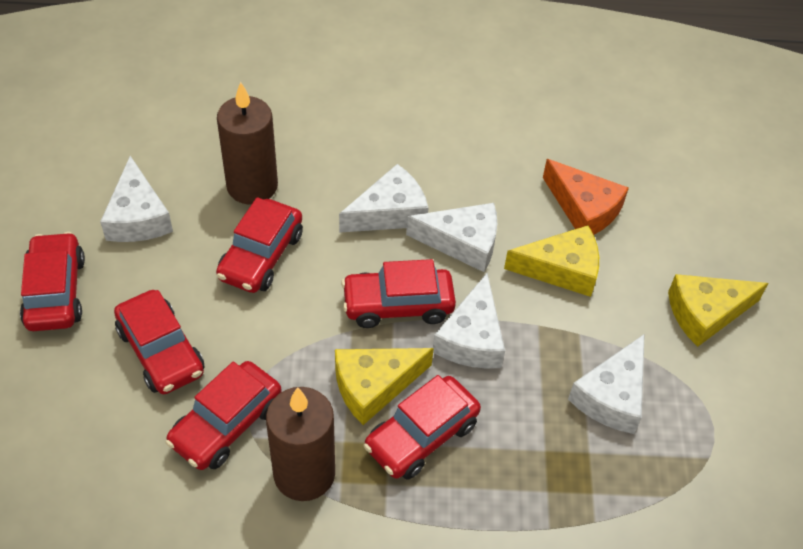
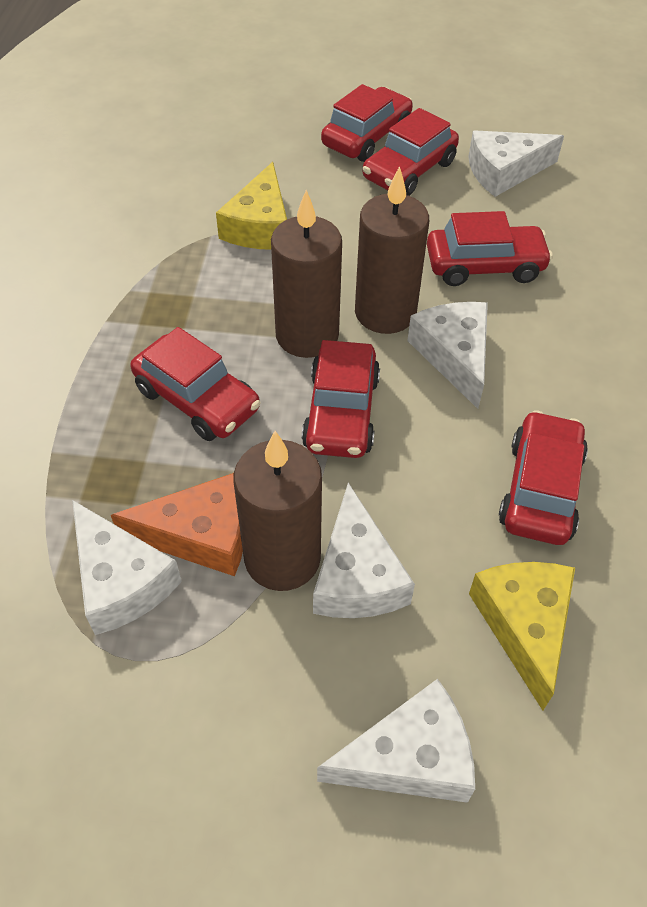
brown candle: [217,82,278,204] [266,387,335,501] = 2 -> [234,431,322,591] [271,190,342,358] [355,166,429,334] = 3
yellow cheese: [335,348,434,425] [504,225,599,297] [668,274,768,347] = 3 -> [216,162,287,250] [469,562,575,710] = 2

